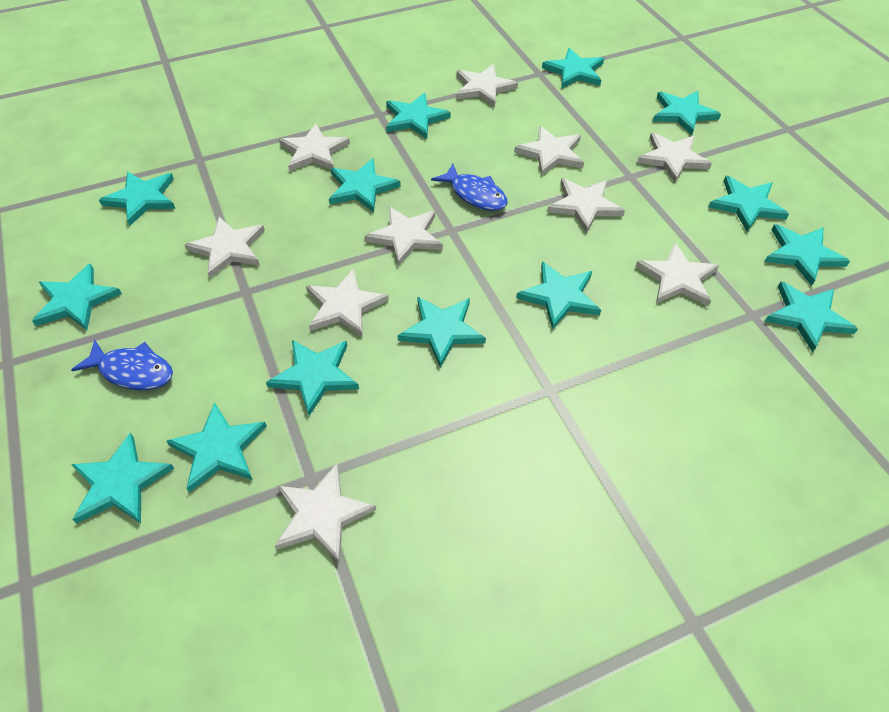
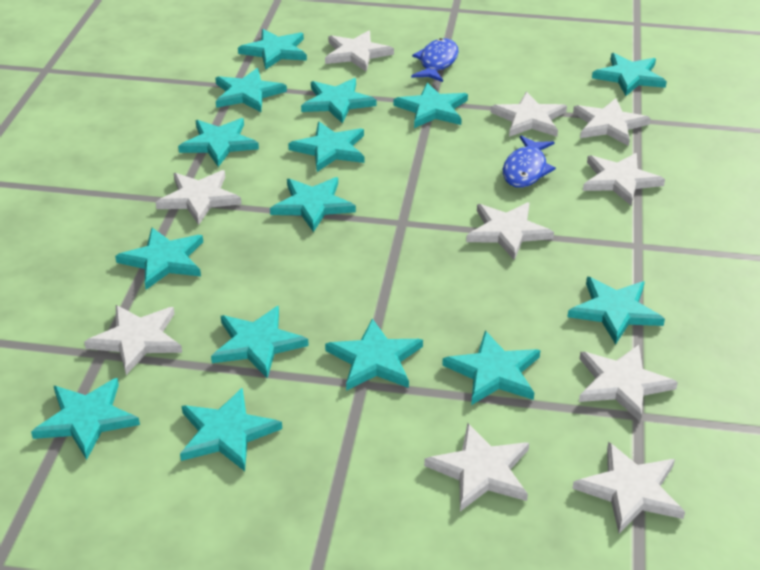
turquoise star: [32,263,122,330] [71,432,174,524] [99,172,176,226] [167,402,267,493] [266,340,359,416] [329,158,401,212] [386,93,451,139] [397,297,486,368] [516,262,601,330] [542,48,604,89] [653,91,721,135] [709,176,789,232] [765,224,850,286] [765,281,858,352] = 14 -> [31,378,140,460] [115,228,203,290] [178,118,259,167] [180,388,282,471] [211,306,309,378] [215,68,287,112] [238,29,307,70] [270,177,356,232] [288,122,364,172] [301,78,376,124] [325,318,423,391] [393,83,468,128] [442,331,540,405] [567,277,665,345] [592,53,667,96] = 15

